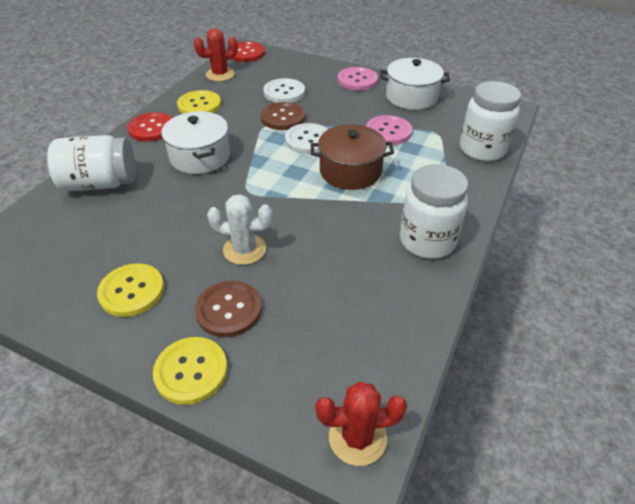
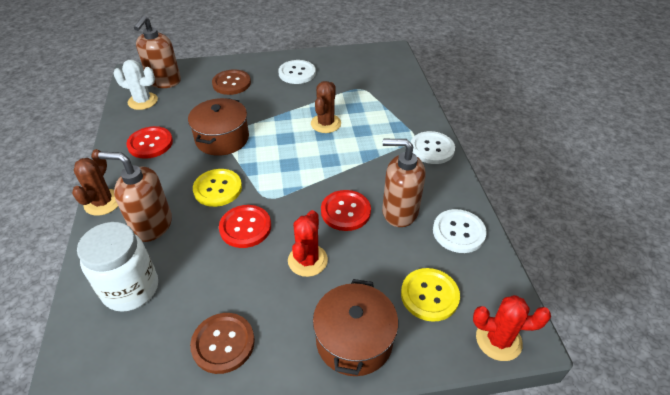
brown cactus: none = 0 -> [72,149,118,216] [311,81,341,133] = 2
brown pot: [311,124,394,190] = 1 -> [188,98,249,156] [313,279,398,376] = 2
brown soap dispenser: none = 0 -> [98,152,172,242] [134,15,181,88] [382,139,425,227] = 3
pink button: [338,67,378,91] [366,115,412,145] = 2 -> none = 0
red button: [127,112,172,142] [227,41,265,62] = 2 -> [126,126,173,159] [219,205,271,248] [321,190,371,231] = 3
white button: [263,78,305,103] [285,123,328,154] = 2 -> [278,60,316,84] [411,131,455,164] [433,209,487,253] = 3
white jar: [47,135,136,191] [400,164,468,259] [460,81,521,161] = 3 -> [77,222,158,312] = 1
white pot: [161,111,230,174] [380,58,450,110] = 2 -> none = 0
yellow button: [97,263,164,317] [153,337,227,405] [177,90,221,114] = 3 -> [193,169,242,207] [401,268,460,322] = 2

